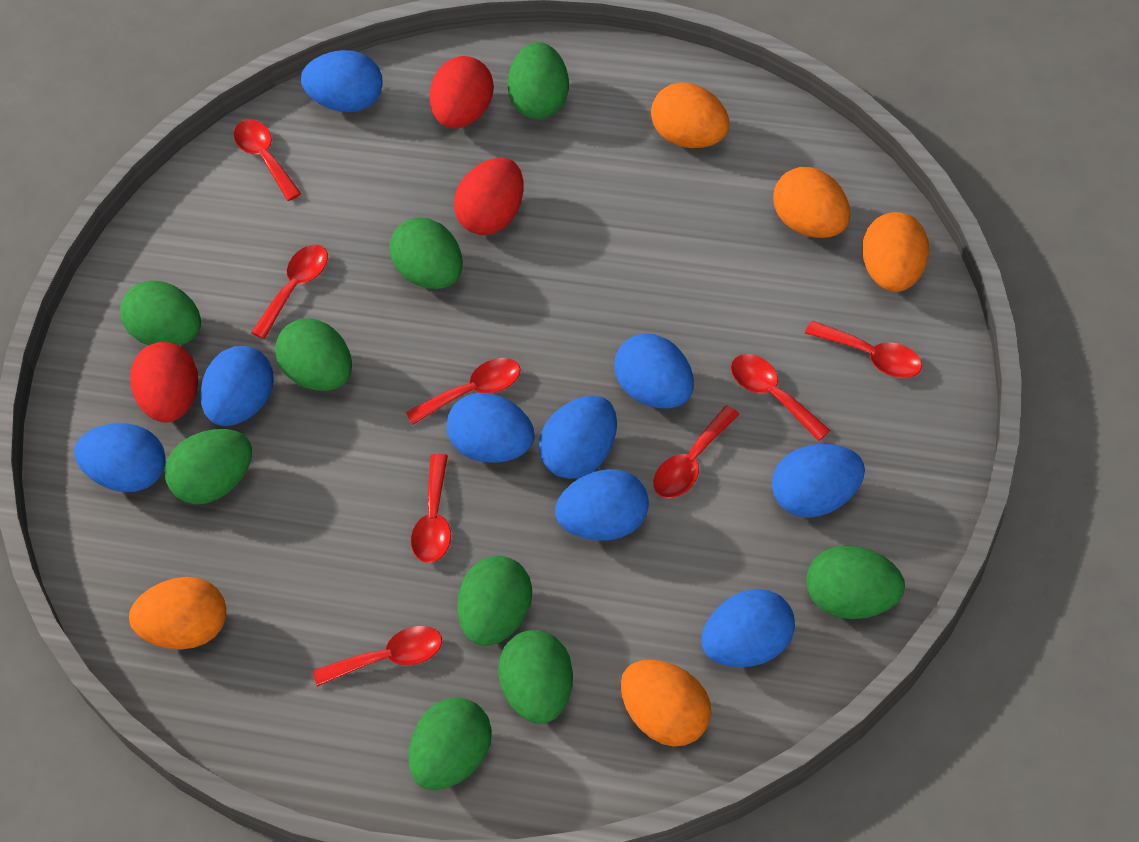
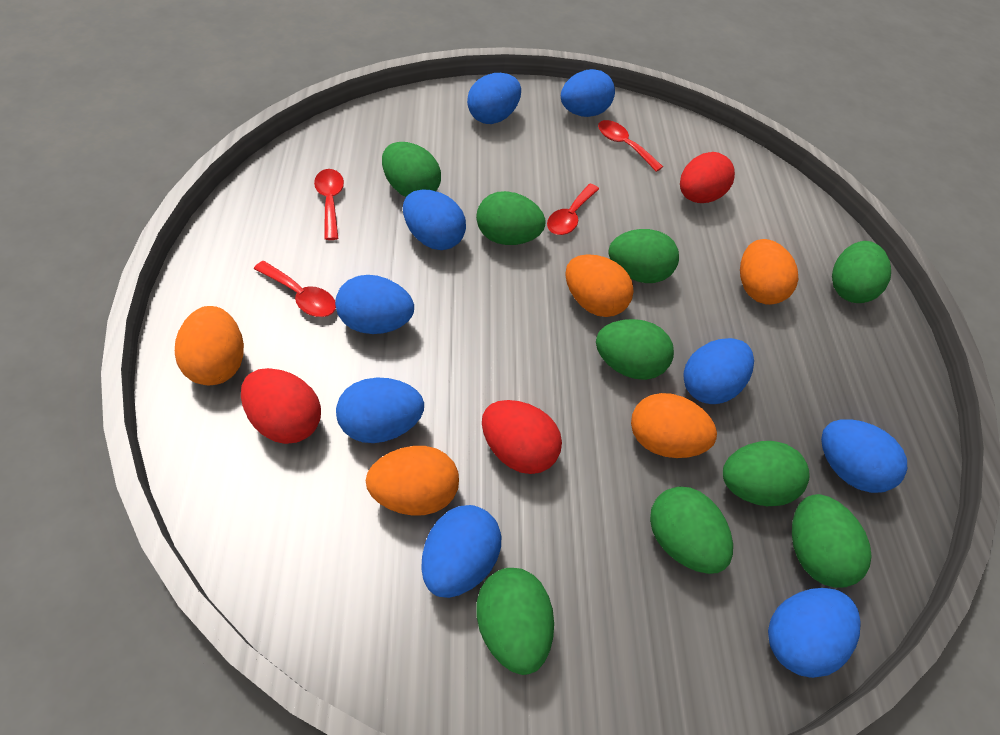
red spoon: [233,120,302,201] [251,244,328,339] [313,626,442,687] [406,358,520,425] [411,454,451,563] [653,405,739,498] [731,354,831,441] [805,321,922,378] = 8 -> [254,261,336,317] [314,169,344,240] [547,184,599,235] [598,120,663,172] = 4

